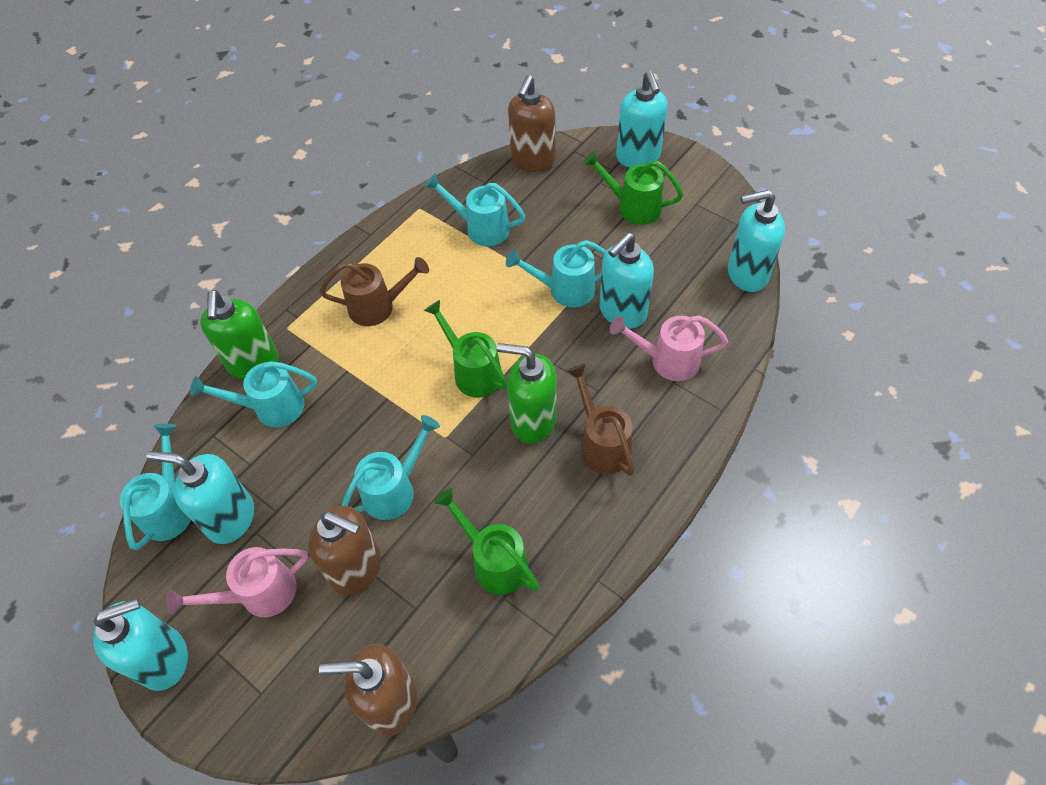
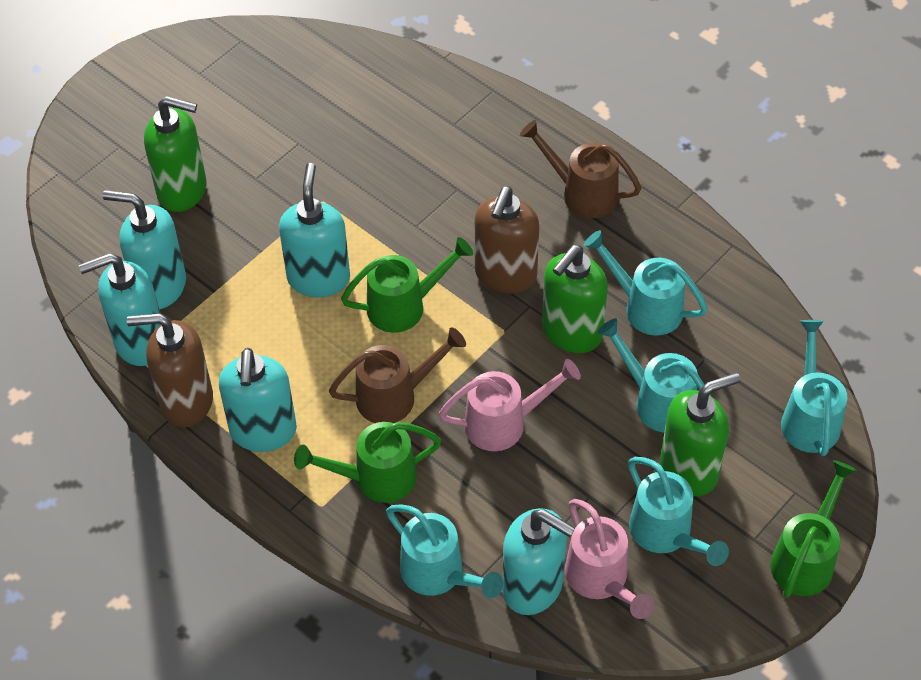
brown soap dispenser: [308,506,381,596] [319,644,417,737] [508,75,555,172] = 3 -> [127,313,213,427] [474,186,539,294] = 2
green soap dispenser: [200,290,279,379] [497,343,557,444] = 2 -> [144,96,207,212] [542,245,608,353] [660,373,741,496] = 3

